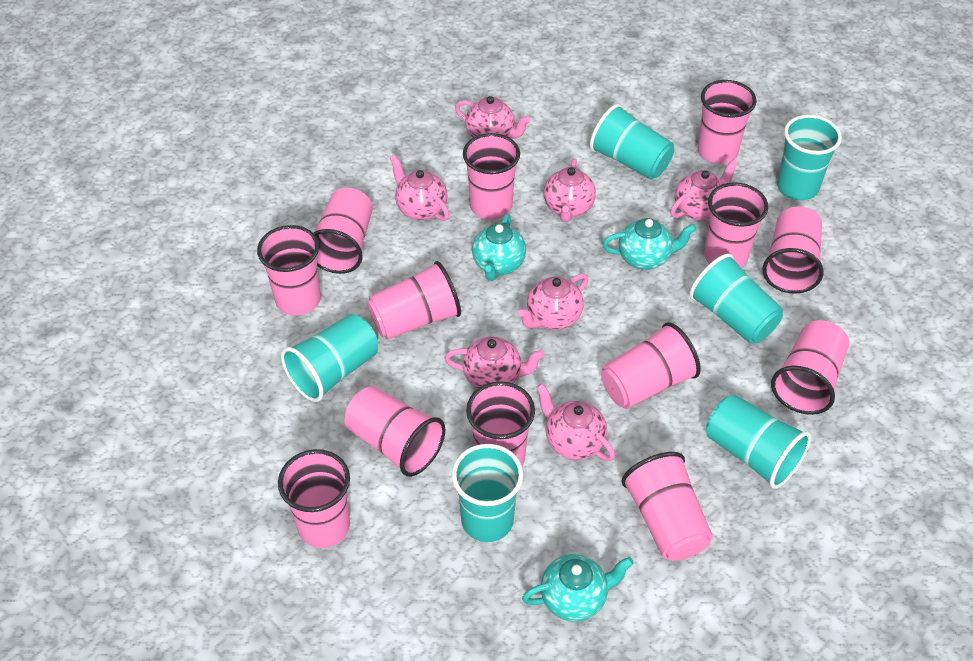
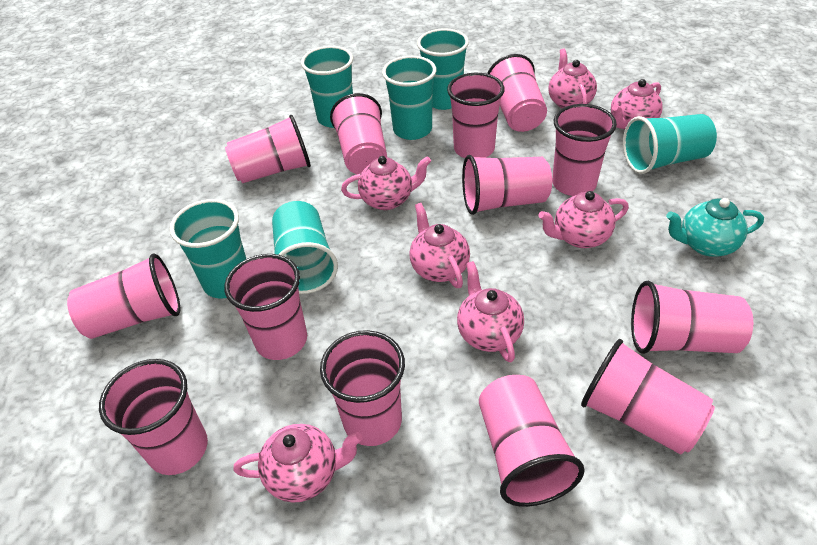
turquoise teapot: [472,213,526,281] [522,554,634,622] [602,218,696,270] = 3 -> [666,198,764,256] = 1

